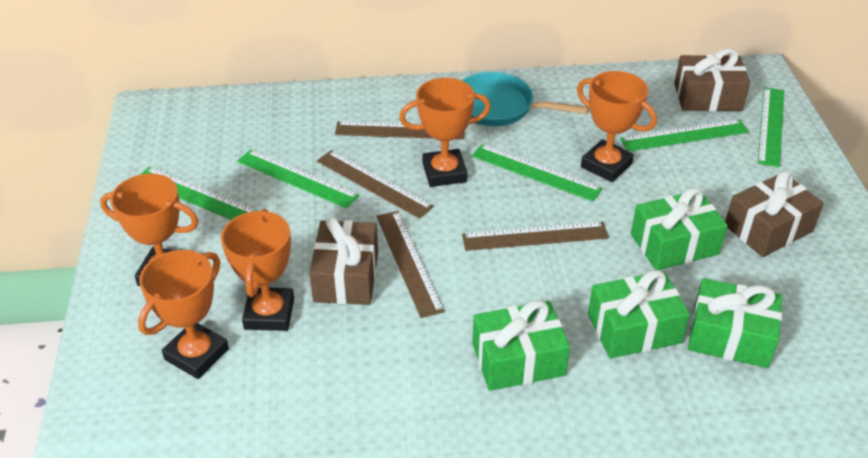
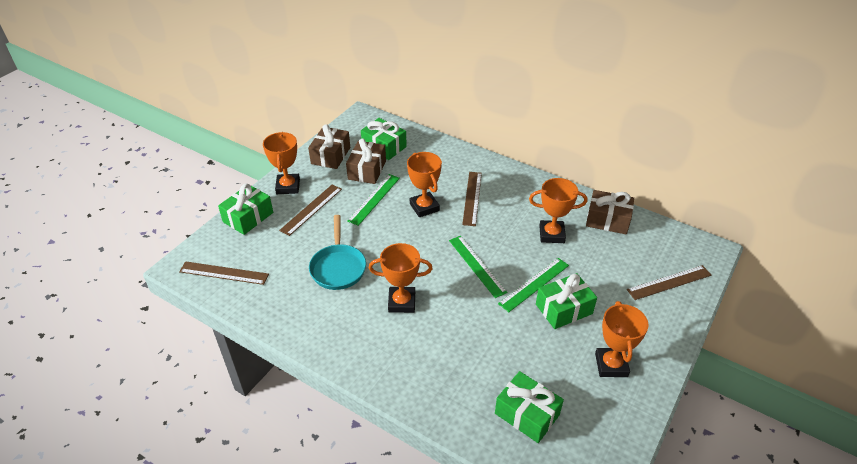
green ruler: [140,167,257,220] [237,149,359,209] [472,144,602,202] [620,119,749,151] [758,87,784,167] = 5 -> [347,174,400,226] [449,236,507,298] [498,258,569,312] = 3

